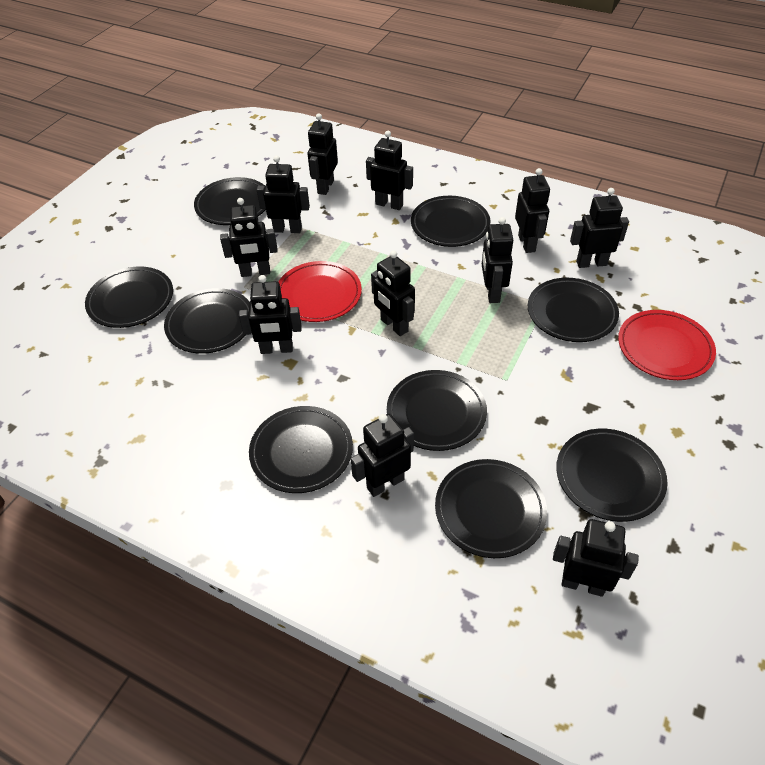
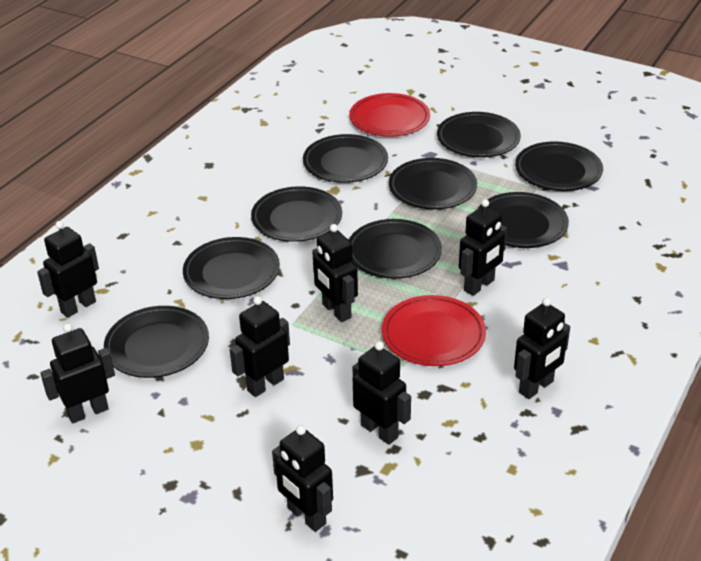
black robot: [220,198,278,277] [239,275,302,354] [257,156,310,233] [308,113,338,195] [351,414,414,497] [366,131,413,210] [371,251,415,336] [482,217,513,303] [515,168,550,253] [553,519,639,597] [570,188,629,268] = 11 -> [37,221,99,318] [40,323,115,423] [230,296,290,397] [272,425,333,532] [312,224,358,322] [353,341,411,445] [459,199,507,296] [514,297,570,399] = 8

